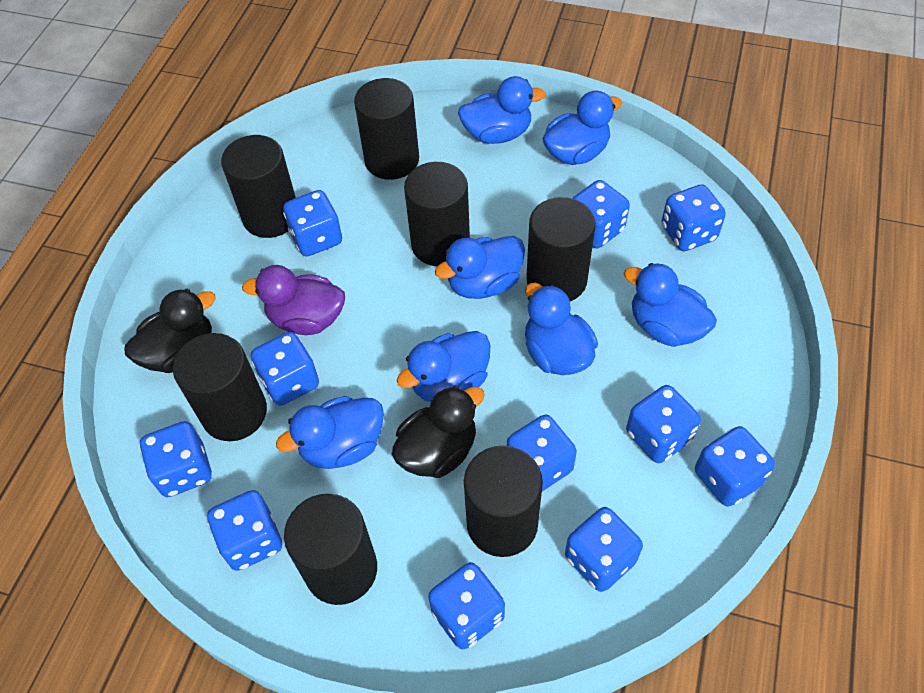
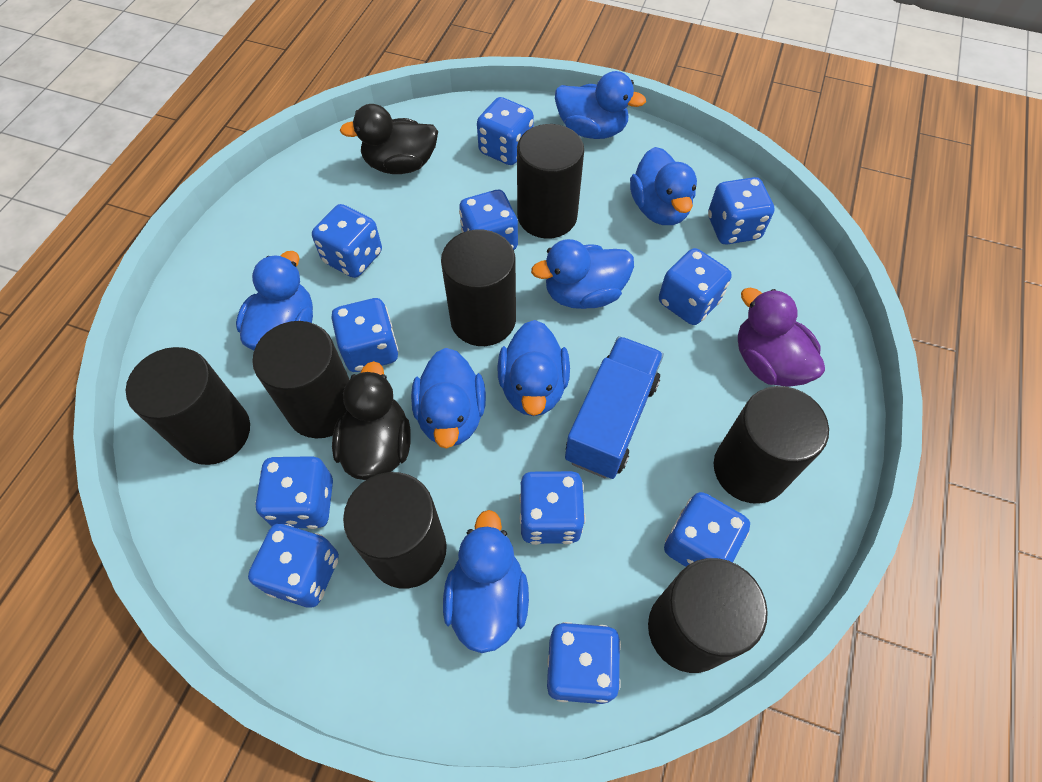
blue truck: none = 0 -> [565,336,664,479] = 1

